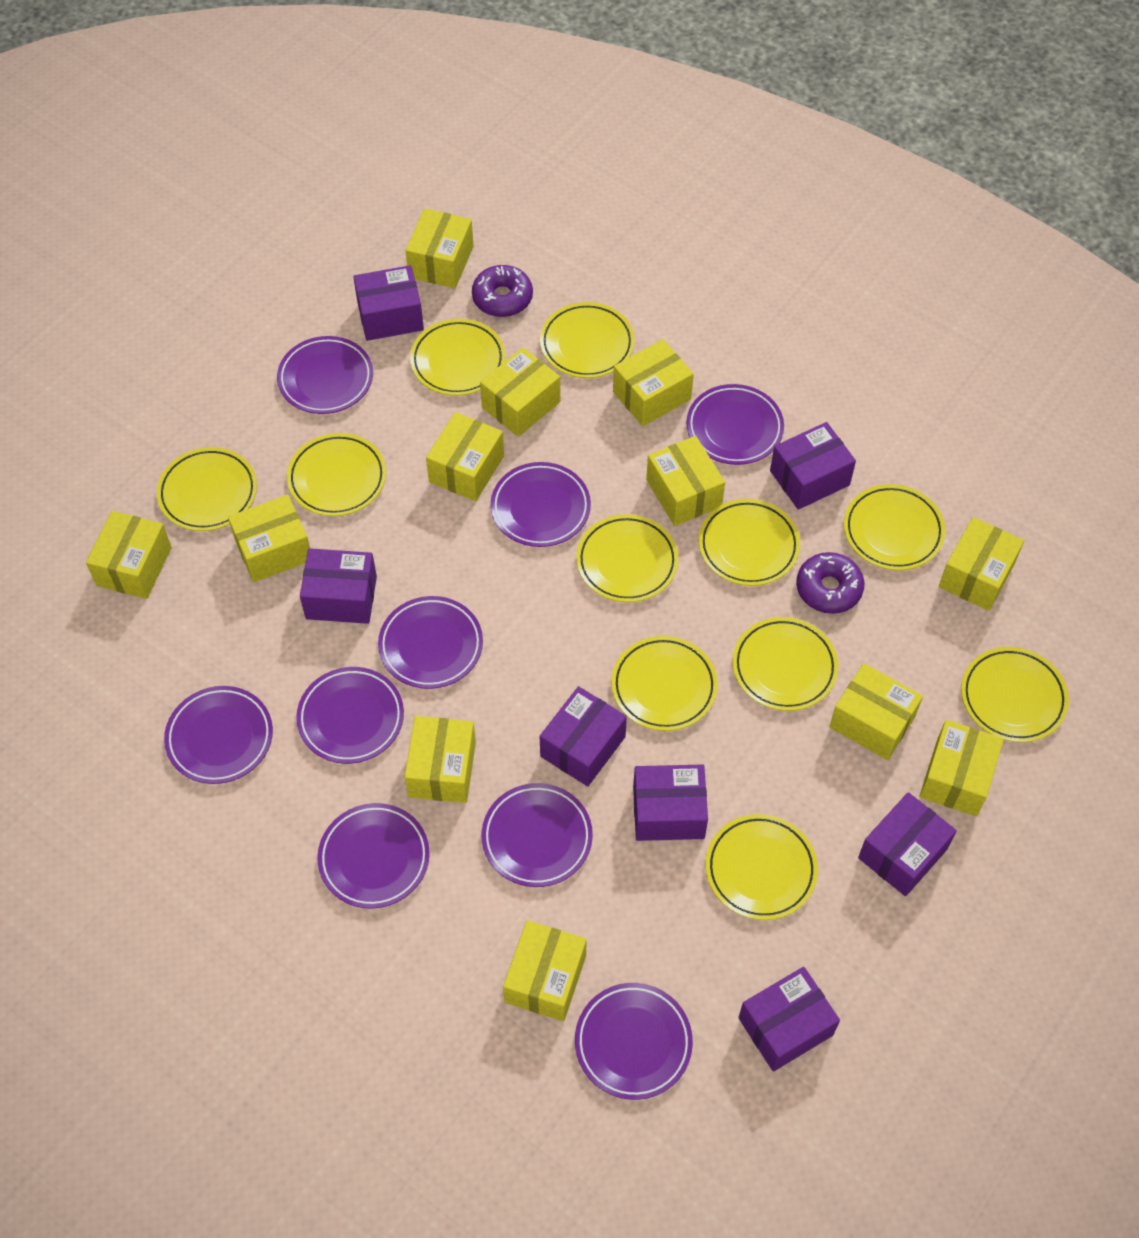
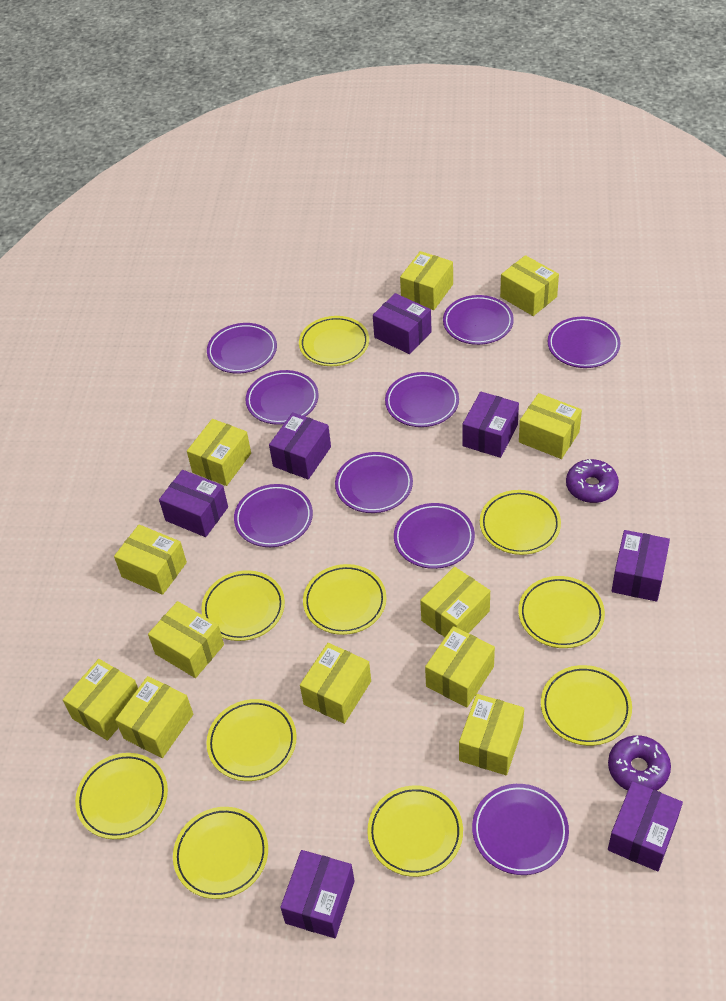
yellow plate: [157,447,257,531] [287,433,386,516] [410,319,506,396] [540,302,635,378] [576,514,678,602] [611,636,718,731] [699,499,800,586] [706,814,818,920] [733,617,838,711] [844,484,945,570] [961,647,1069,743] = 11 -> [75,753,168,839] [173,807,268,899] [201,570,285,641] [206,699,297,781] [299,316,369,366] [303,564,387,635] [367,785,463,877] [480,490,561,555] [518,576,605,648] [541,665,632,746] = 10

